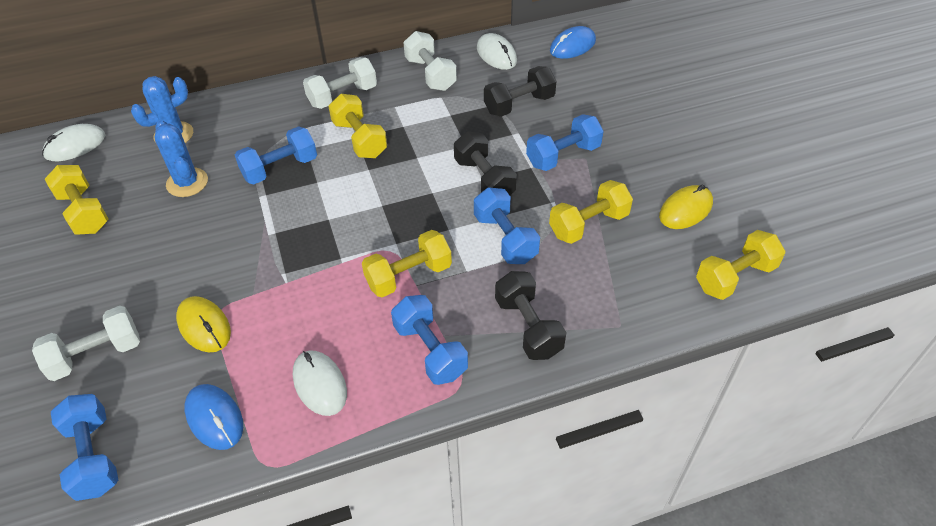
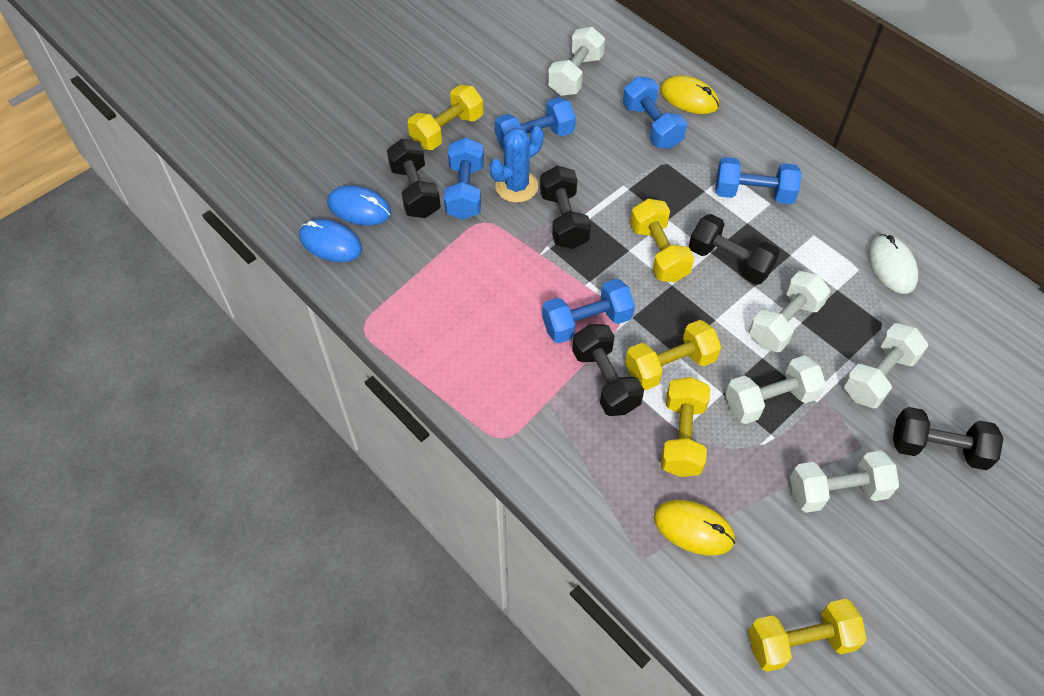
black dumbbell: [454,132,517,195] [484,66,557,117] [495,271,566,360] = 3 -> [387,139,441,218] [540,166,591,249] [572,324,644,416] [689,214,780,285] [893,407,1003,470] = 5
blue cactus: [131,76,193,143] [155,120,208,197] = 2 -> [490,126,544,203] = 1
white dumbbell: [32,306,140,381] [303,57,377,109] [403,31,457,91] = 3 -> [548,27,605,96] [725,355,826,424] [749,271,830,352] [790,451,899,513] [843,323,928,408] = 5
white mouse: [42,124,105,161] [293,350,347,416] [477,33,517,70] = 3 -> [868,234,918,294] = 1

